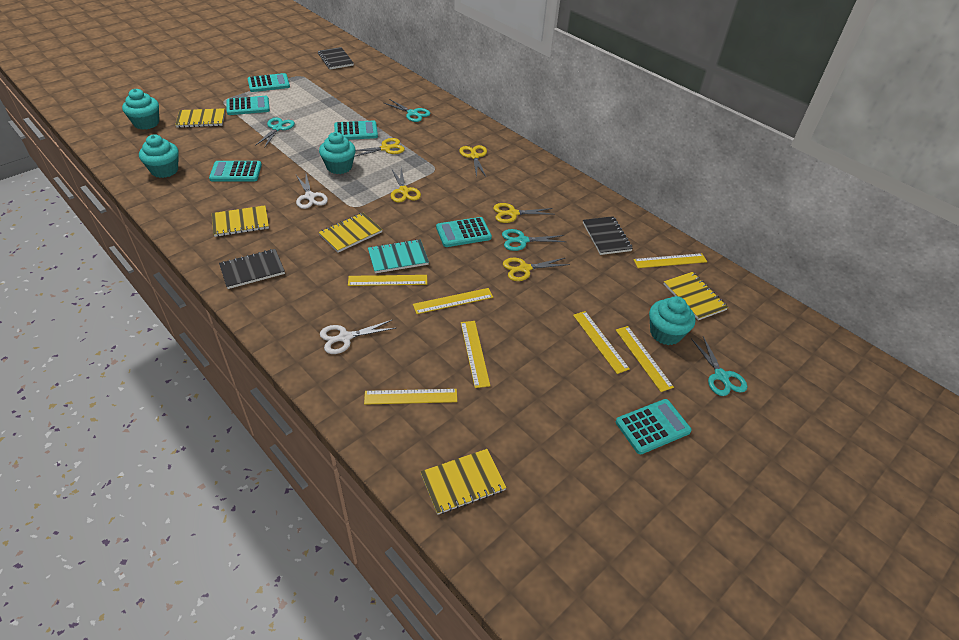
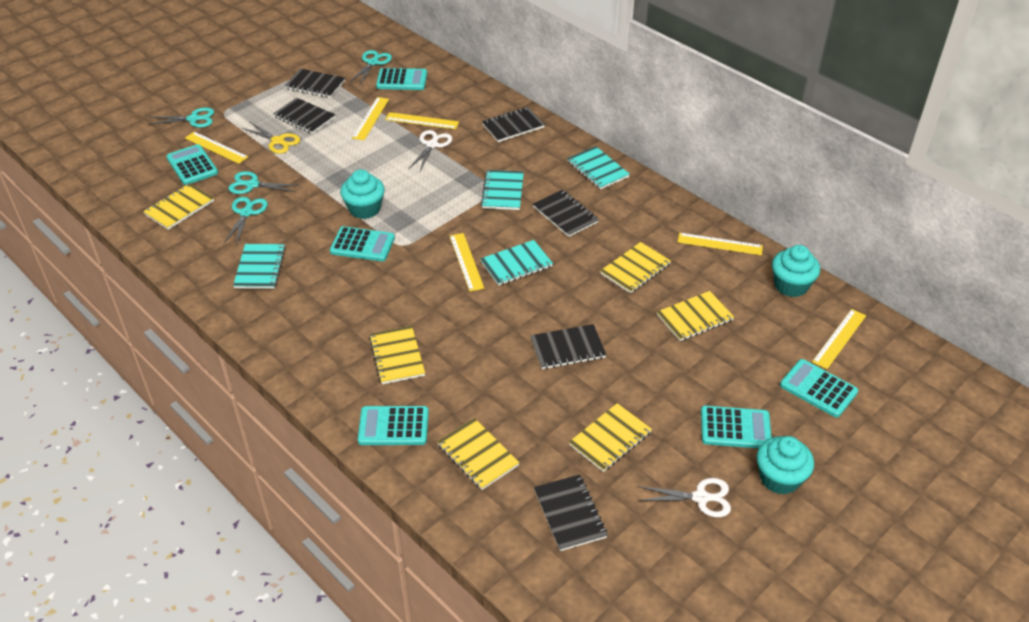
black notebook: [219,249,285,289] [318,47,354,69] [583,216,633,255] = 3 -> [273,98,335,134] [285,68,345,98] [482,107,545,142] [531,324,606,369] [533,190,599,237] [534,474,608,551] = 6
turquoise cupcake: [122,89,159,130] [139,134,178,178] [319,132,356,174] [649,296,695,345] = 4 -> [340,169,385,219] [757,436,814,495] [772,245,820,297] = 3
turquoise notebook: [368,239,429,273] = 1 -> [233,244,286,289] [480,240,553,286] [481,170,524,210] [567,146,630,190] = 4
yellow notebook: [175,108,225,128] [212,205,269,237] [319,213,383,253] [420,449,507,515] [664,272,728,320] = 5 -> [143,183,214,230] [369,326,425,384] [437,418,520,490] [569,403,652,472] [600,242,671,294] [657,291,734,341] = 6
yellow ruler: [348,275,427,286] [364,389,457,405] [413,288,493,314] [461,321,490,388] [573,311,630,374] [616,326,674,392] [633,253,707,268] = 7 -> [185,132,248,164] [352,97,389,140] [385,112,459,129] [449,233,484,292] [678,233,763,255] [812,309,866,369] = 6
yellow scissors: [354,138,405,157] [391,168,421,202] [459,145,487,177] [493,203,555,223] [503,258,570,281] = 5 -> [242,122,300,154] = 1

